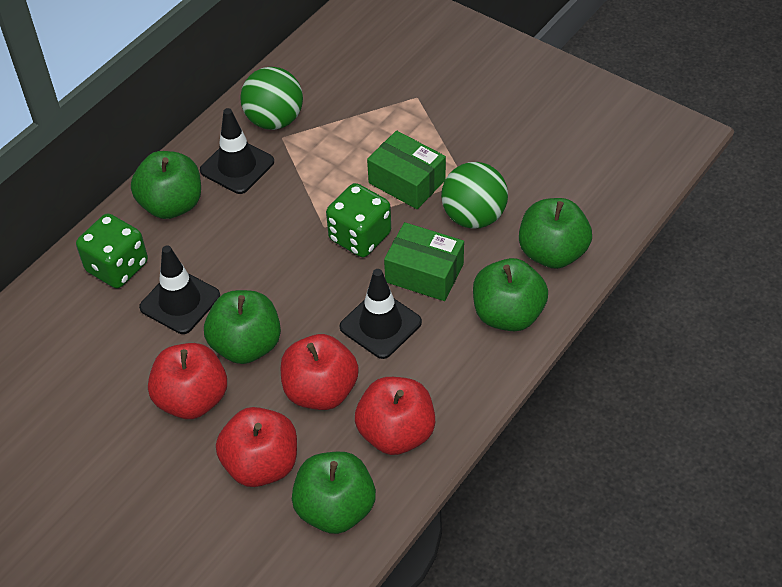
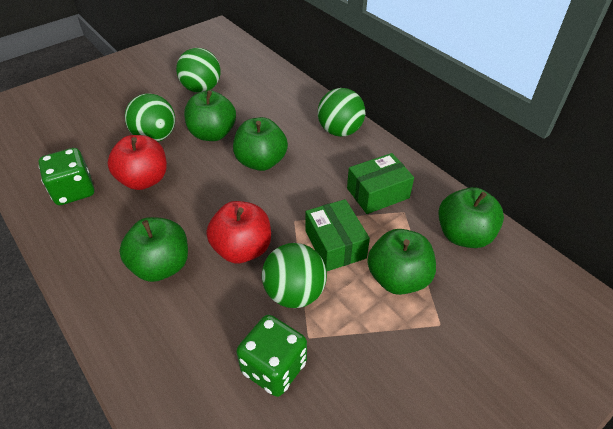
black traffic cone: [139,246,220,334] [200,108,274,194] [340,269,422,359] = 3 -> none = 0
green ball: [240,67,303,130] [441,162,508,229] = 2 -> [125,93,175,142] [176,48,221,93] [262,243,327,308] [318,88,365,137] = 4
red apple: [148,343,227,419] [216,407,297,487] [281,334,359,410] [355,377,435,455] = 4 -> [107,135,167,190] [206,201,271,263] = 2

